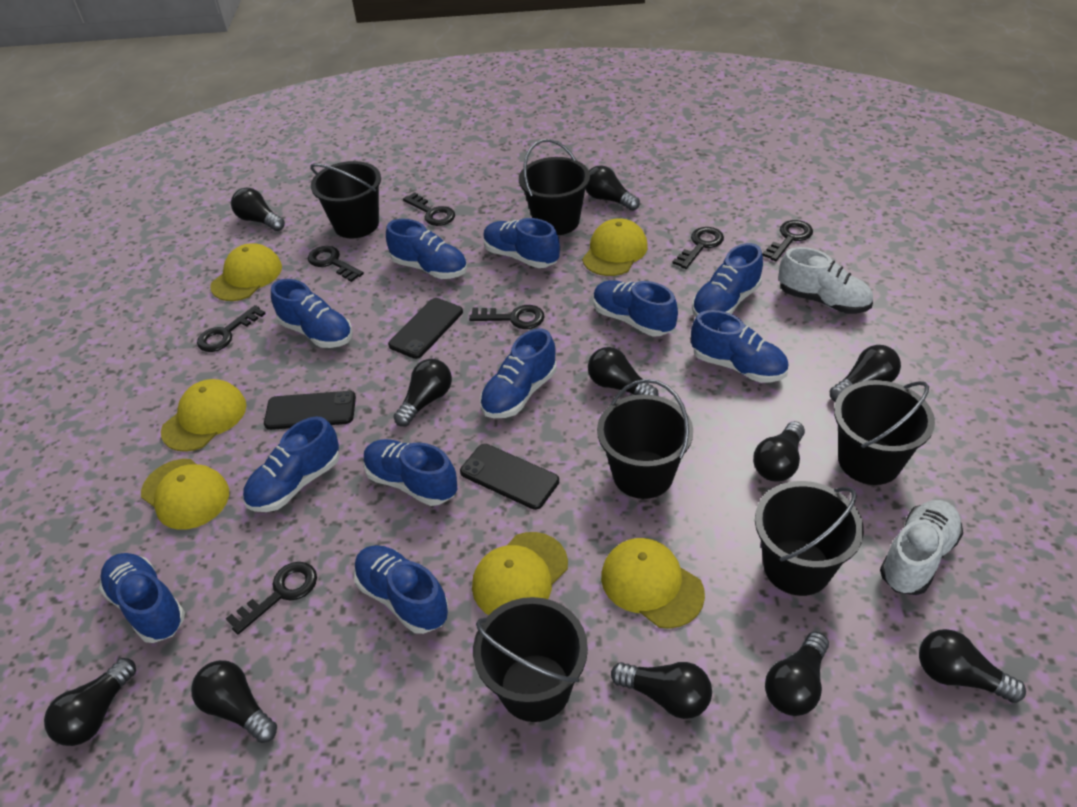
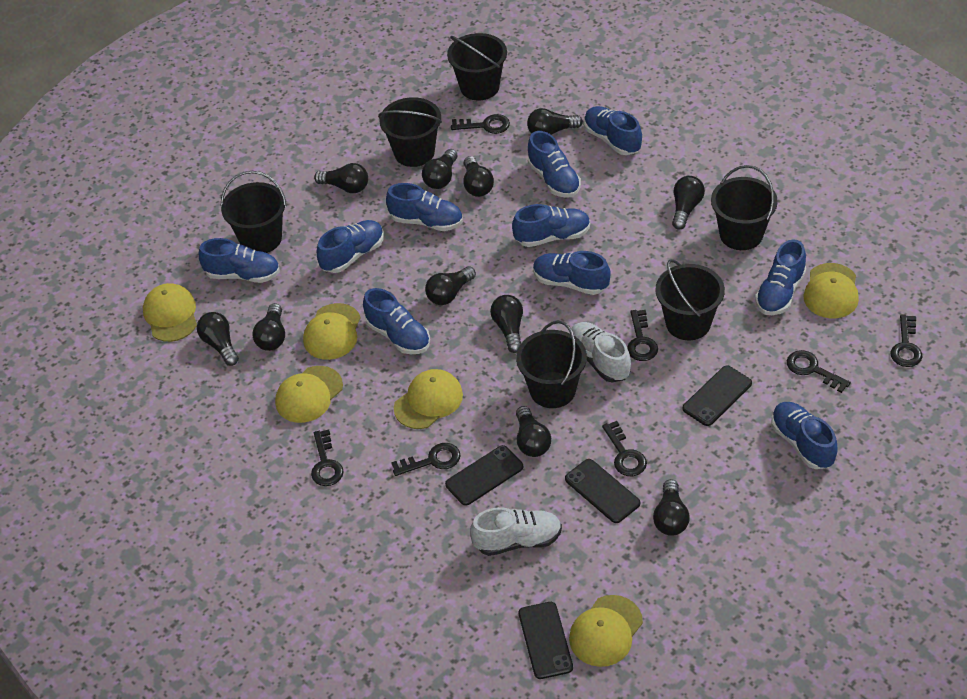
black phone: [264,391,356,430] [388,298,463,359] [460,444,559,510] = 3 -> [445,445,523,506] [519,602,573,679] [565,459,640,523] [682,365,752,426] = 4
blue shoe: [99,553,185,643] [243,417,340,512] [271,279,353,348] [353,545,449,634] [363,439,457,506] [386,219,467,279] [480,328,557,418] [483,218,560,268] [594,280,678,336] [691,310,789,383] [692,243,763,317] = 11 -> [199,238,280,283] [317,220,384,273] [363,288,430,354] [386,183,463,231] [512,204,590,247] [528,131,581,198] [533,251,611,295] [584,106,642,155] [755,239,806,315] [771,402,838,469] = 10

